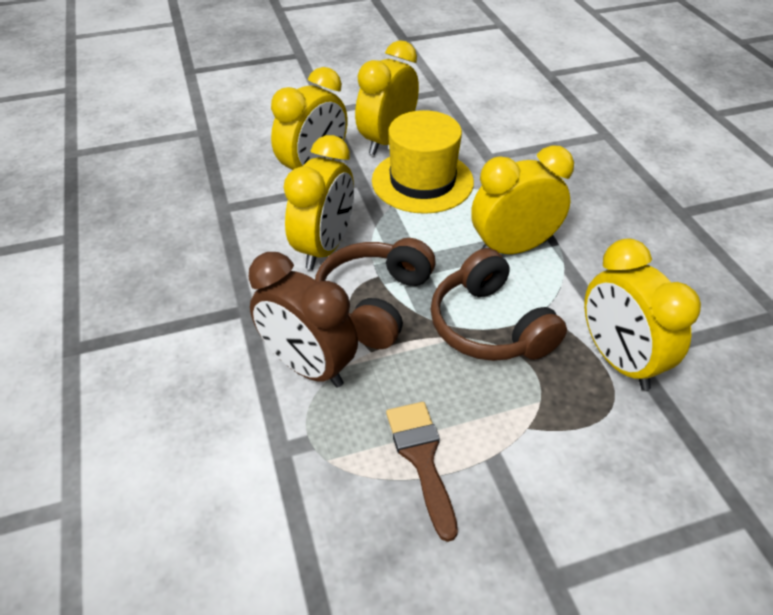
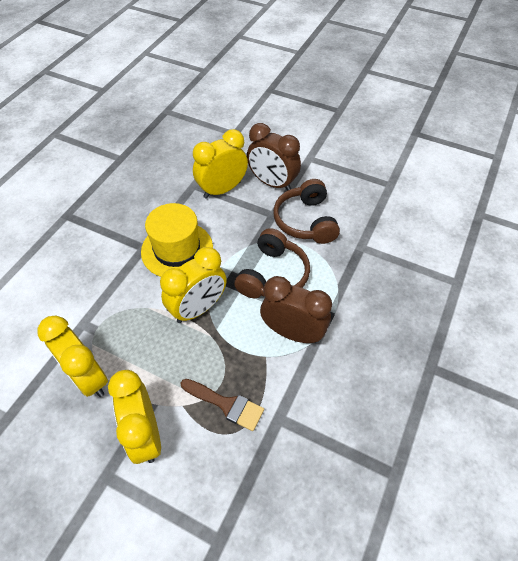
brown clock: [249,252,358,388] = 1 -> [247,123,301,191] [260,276,332,343] = 2
yellow clock: [271,67,348,170] [283,135,354,270] [355,40,419,155] [471,145,574,254] [584,239,701,390] = 5 -> [37,316,108,397] [108,370,161,464] [160,247,227,323] [193,129,248,199] = 4

